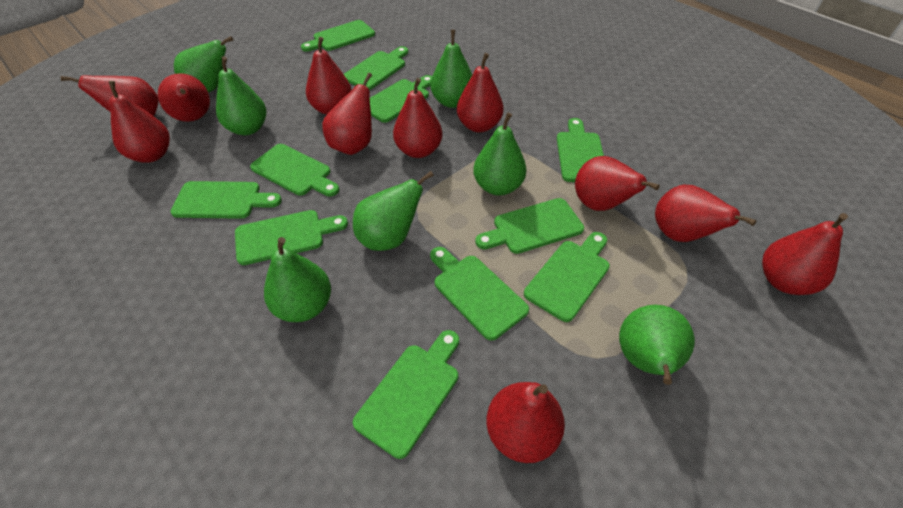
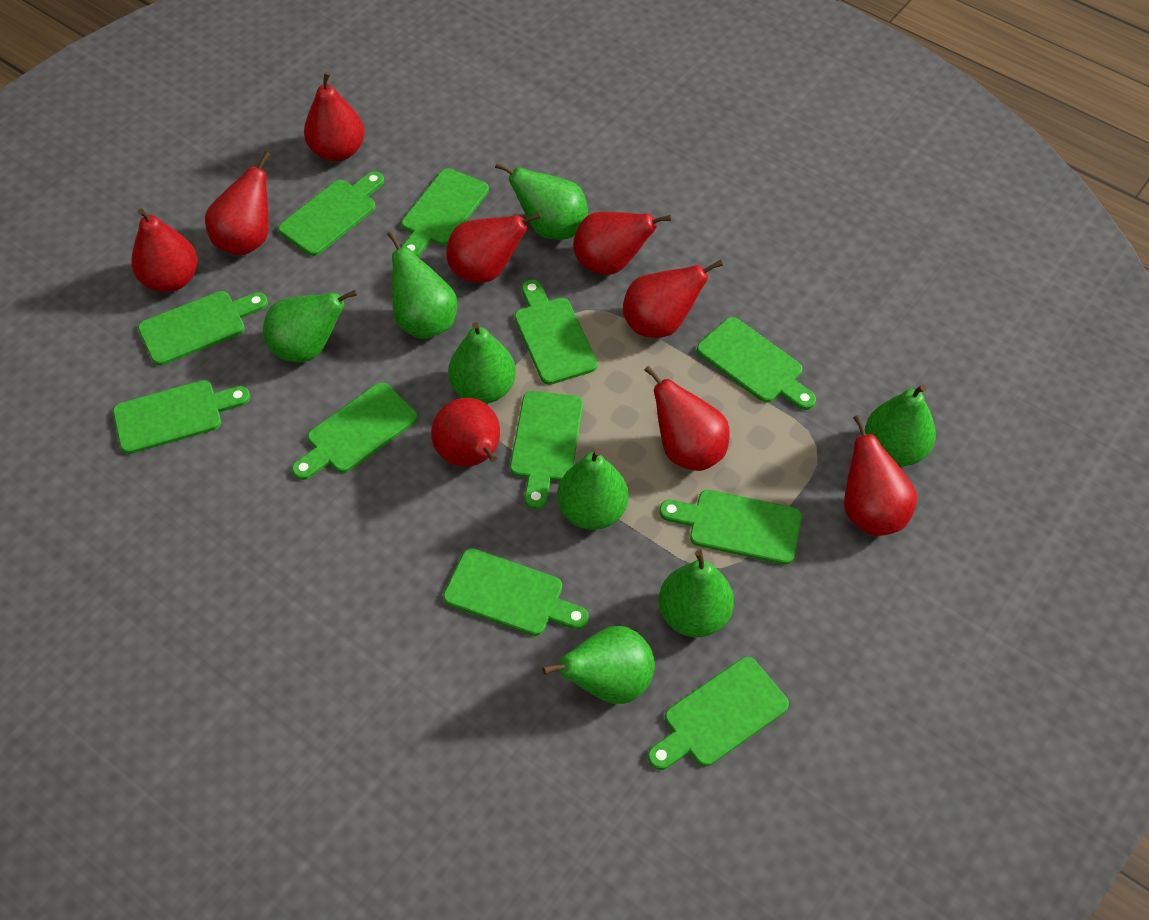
green pear: [174,36,233,92] [216,56,266,135] [264,237,331,322] [353,171,434,251] [431,30,472,108] [473,112,526,196] [619,305,695,385] = 7 -> [263,290,358,362] [387,231,457,339] [448,322,516,404] [495,162,588,240] [542,626,655,704] [557,449,629,530] [659,550,734,637] [865,384,936,466] = 8
red pear: [60,75,159,116] [109,81,170,163] [158,73,210,122] [306,37,352,115] [322,73,372,155] [393,78,442,158] [457,53,503,132] [486,382,565,463] [575,156,660,211] [655,185,756,242] [762,213,848,295] = 11 -> [131,208,198,292] [205,151,271,256] [304,72,364,161] [431,398,500,467] [446,212,541,283] [573,212,672,275] [623,260,723,338] [644,365,730,471] [844,415,917,536] = 9

